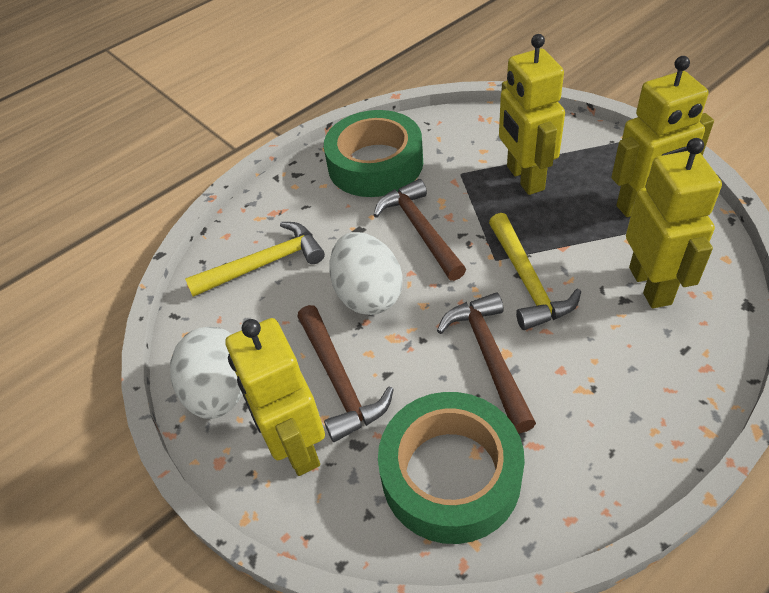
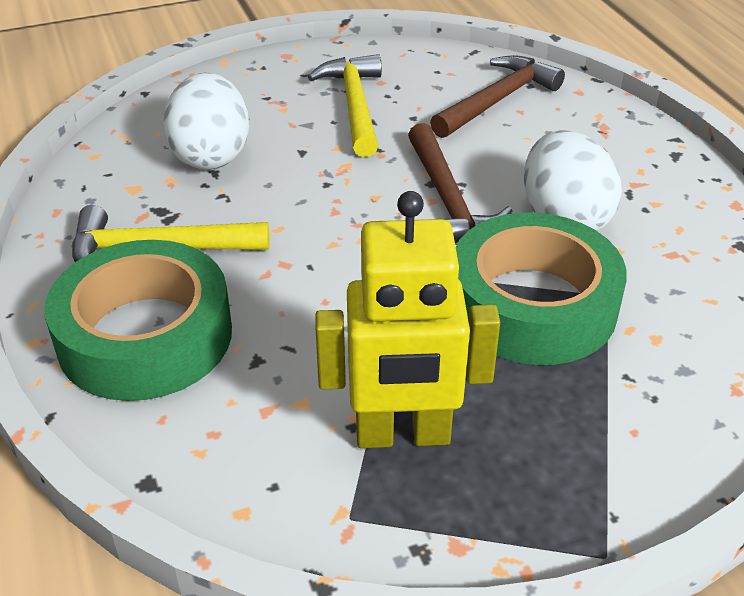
brown hammer: [297,305,394,442] [373,179,466,281] [437,293,536,433] = 3 -> [408,123,512,243] [430,55,565,138] = 2
yellow robot: [225,318,325,476] [499,34,565,195] [611,56,714,217] [626,138,722,308] = 4 -> [315,191,500,448] = 1

